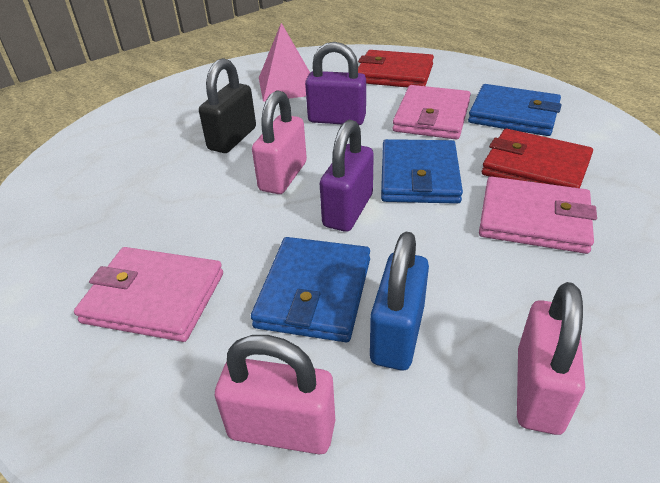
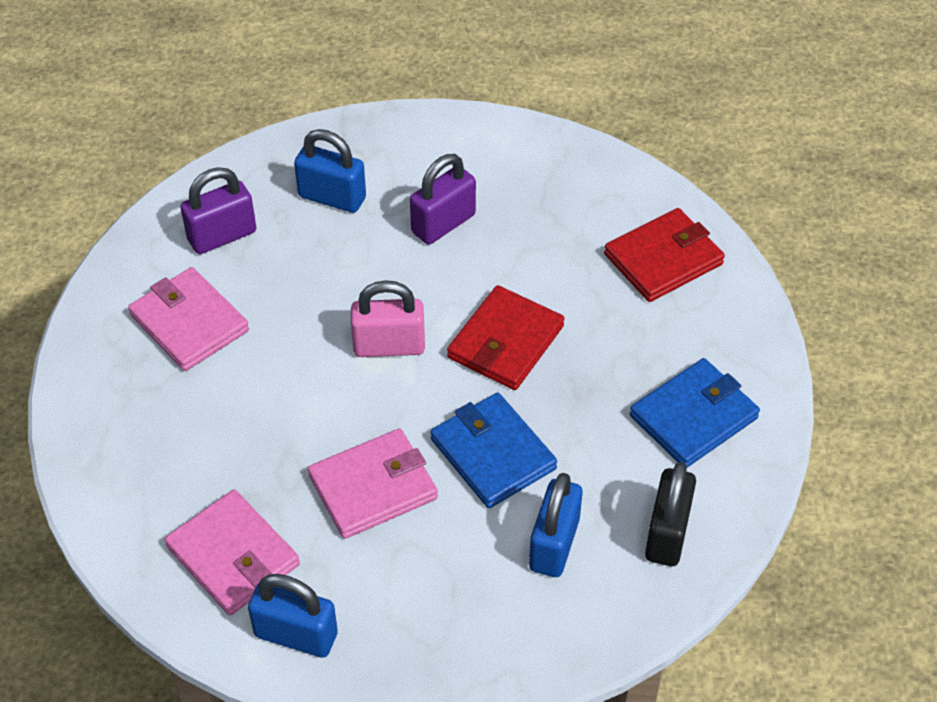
blue padlock: [370,232,429,370] = 1 -> [248,574,338,658] [294,129,366,213] [529,473,582,577] = 3
blue wallet: [251,237,370,342] [381,139,463,204] [468,84,562,136] = 3 -> [430,392,557,508] [630,358,760,468] = 2
pink padlock: [215,335,335,454] [252,90,307,194] [517,282,585,435] = 3 -> [351,280,425,357] = 1
pink pyramid: [259,23,310,102] = 1 -> none = 0

